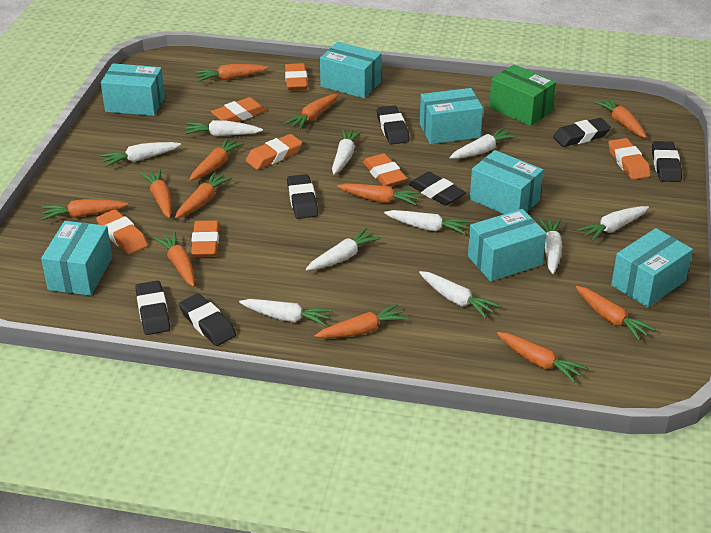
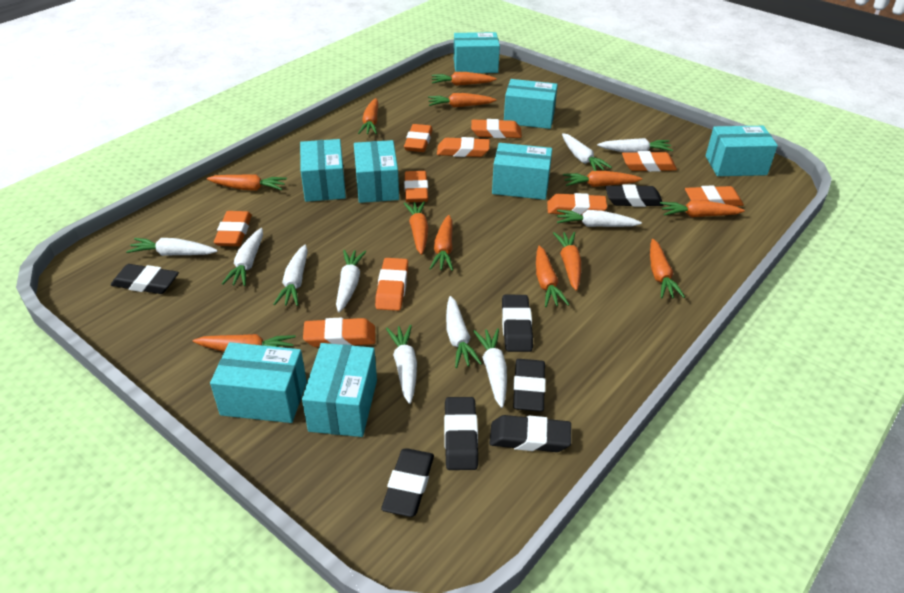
green box: [489,64,556,126] = 1 -> none = 0
orange eraser: [96,209,148,254] [191,220,219,257] [211,97,266,122] [246,134,302,170] [285,63,308,91] [363,153,407,186] [608,138,651,180] = 7 -> [214,211,252,246] [303,318,375,347] [375,258,408,311] [404,124,433,152] [404,171,428,202] [437,137,490,157] [471,119,522,138] [547,193,607,215] [622,151,677,172] [685,185,744,206] = 10
turquoise box: [41,221,112,296] [101,63,165,116] [320,42,382,98] [420,88,483,144] [468,209,547,281] [470,150,543,214] [611,228,693,307] = 7 -> [210,342,307,423] [300,139,346,202] [302,343,377,437] [354,140,399,203] [454,32,500,73] [492,143,552,200] [504,79,558,129] [706,126,778,176] = 8

